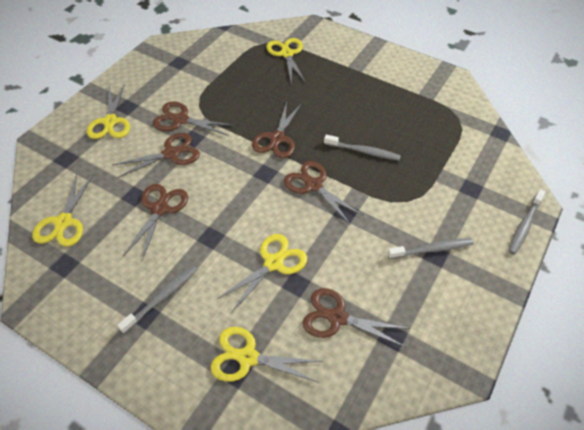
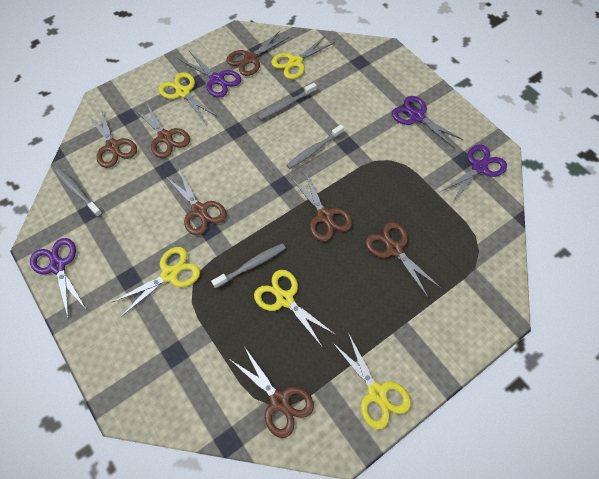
brown scissors: [112,133,200,178] [123,184,188,261] [153,102,233,136] [252,102,302,158] [284,161,364,225] [302,288,410,347] = 6 -> [87,109,137,168] [134,102,190,158] [165,169,227,236] [226,31,289,76] [231,346,314,438] [291,171,353,241] [366,222,441,297] = 7
purple scissors: none = 0 -> [30,238,87,319] [179,51,241,97] [392,96,464,149] [440,144,507,203] = 4

